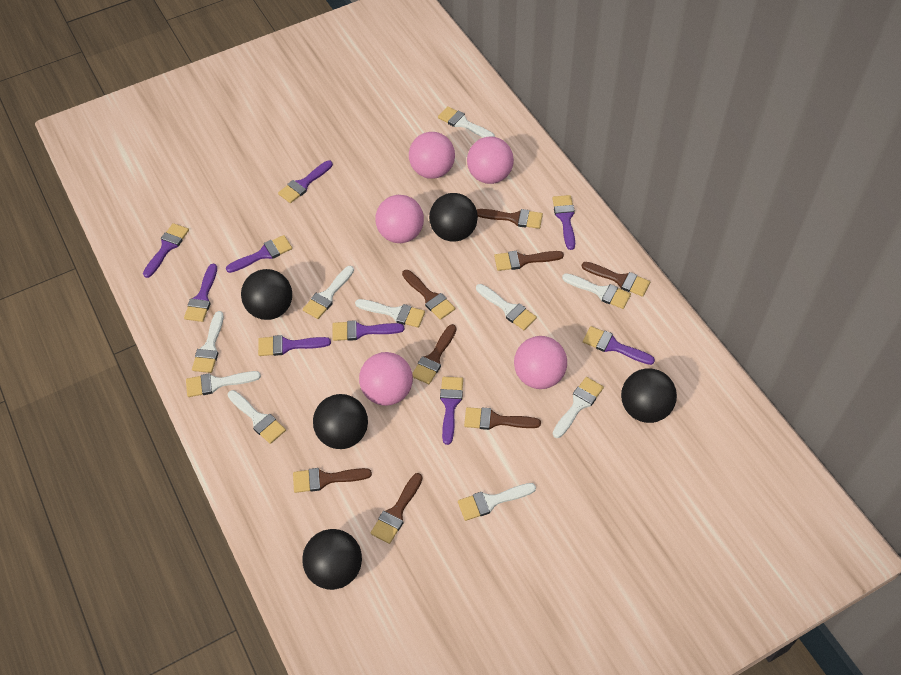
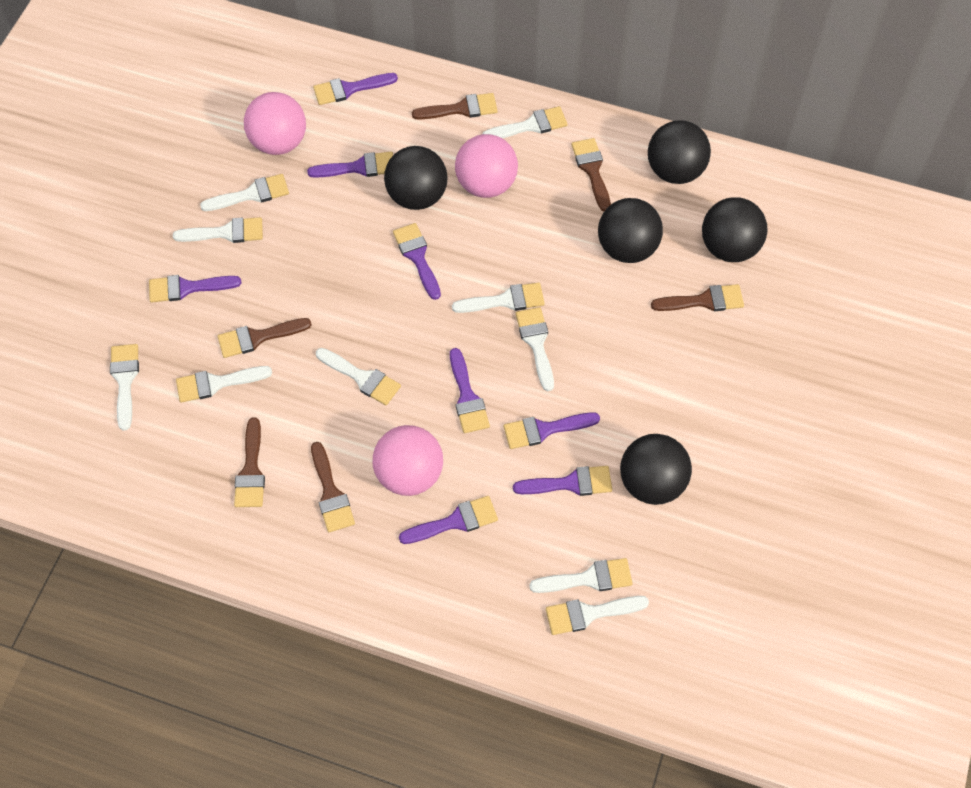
brown brush: [293,468,372,493] [371,473,423,544] [402,270,455,320] [412,324,457,384] [464,407,541,430] [477,209,543,229] [494,251,564,271] [582,262,650,297] = 8 -> [218,318,312,358] [234,417,265,507] [311,442,355,532] [412,93,497,119] [571,138,611,211] [651,284,744,311] = 6
pink ball: [359,352,413,406] [375,195,424,243] [409,132,455,179] [467,137,514,184] [514,336,567,389] = 5 -> [244,92,306,155] [373,425,443,496] [455,134,518,198] = 3
purple brush: [143,223,189,278] [184,264,217,322] [226,235,292,273] [258,335,331,356] [278,160,333,203] [333,320,404,341] [440,377,463,445] [552,195,575,250] [583,326,655,365] = 9 -> [149,275,241,303] [307,152,393,178] [313,73,398,105] [393,223,441,300] [399,496,498,544] [450,348,490,433] [504,412,600,449] [513,466,612,496] = 8

